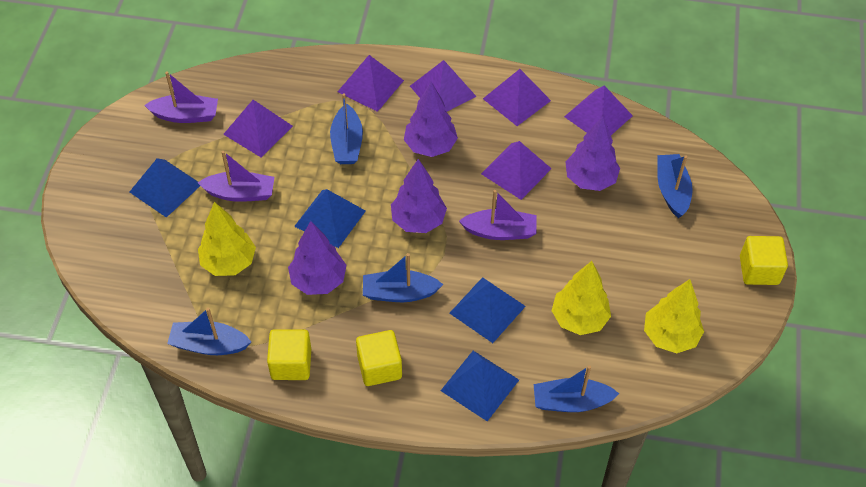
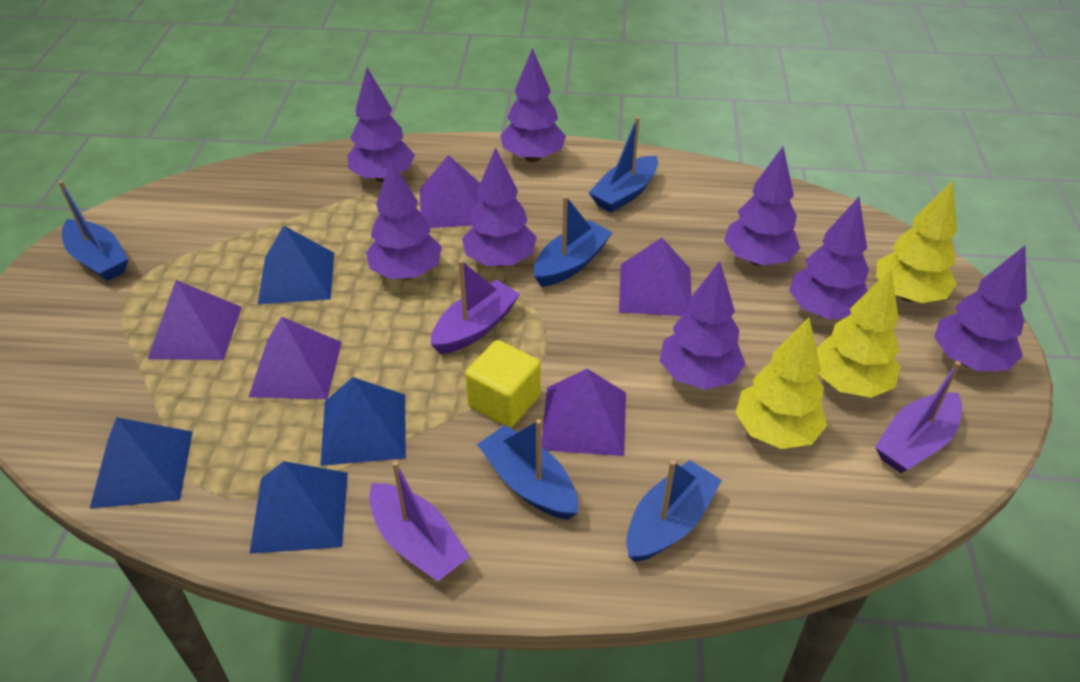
purple pyramid: [223,100,293,157] [338,55,404,112] [410,60,477,112] [481,141,552,200] [483,69,551,126] [564,85,633,135] = 6 -> [148,280,242,360] [249,317,342,399] [420,155,480,228] [542,369,626,456] [619,238,691,316] = 5
purple tree: [288,221,346,295] [391,159,447,233] [404,82,458,157] [565,116,620,191] = 4 -> [347,68,415,182] [366,159,442,279] [462,147,537,267] [500,48,566,162] [660,261,745,390] [724,147,800,265] [789,197,869,319] [934,246,1027,371] = 8
yellow cube: [267,329,311,380] [356,330,402,386] [740,236,788,285] = 3 -> [465,340,541,428] = 1

